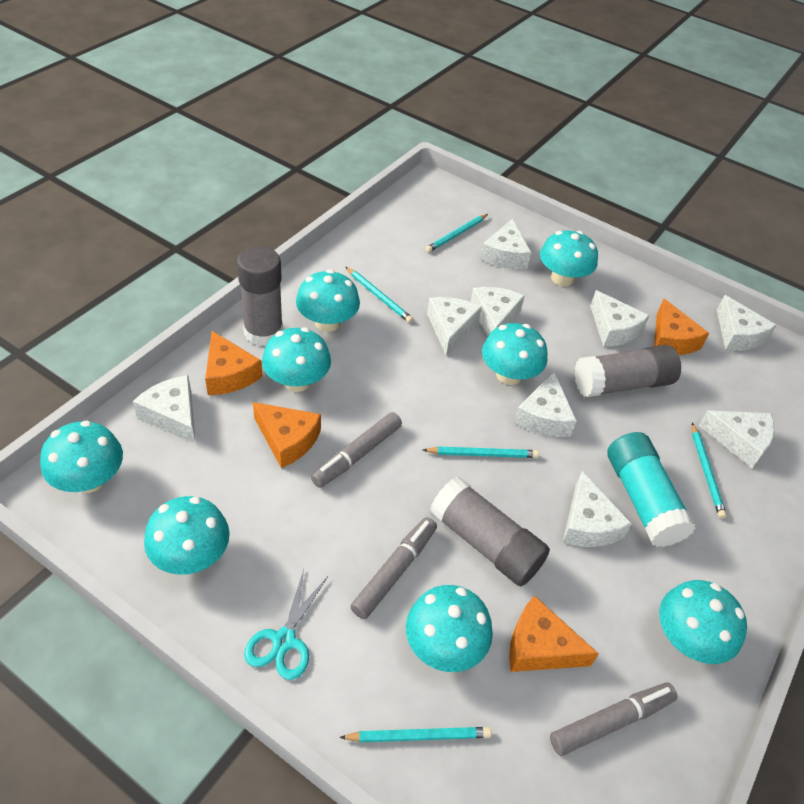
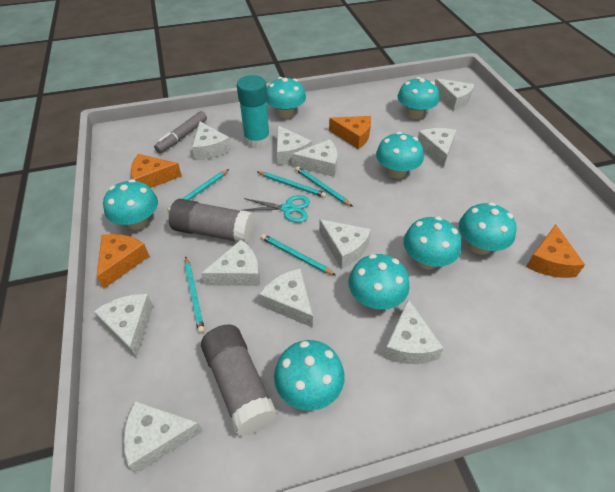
grey glue stick: [237,246,283,346] [430,477,550,586] [574,345,681,397] = 3 -> [169,199,255,244] [201,324,278,436] = 2
grey marker: [311,412,402,488] [350,517,437,619] [550,682,677,756] = 3 -> [154,111,207,153] = 1
white cheese: [133,375,196,444] [427,297,482,356] [471,287,525,336] [480,218,532,269] [514,372,577,437] [563,471,632,547] [590,290,650,347] [699,410,774,468] [717,295,777,351] = 9 -> [94,294,153,358] [124,401,203,474] [192,122,231,160] [201,240,260,286] [259,268,313,328] [277,126,312,165] [292,139,337,177] [319,219,371,269] [384,299,443,364] [418,128,456,168] [435,79,474,111] = 11

